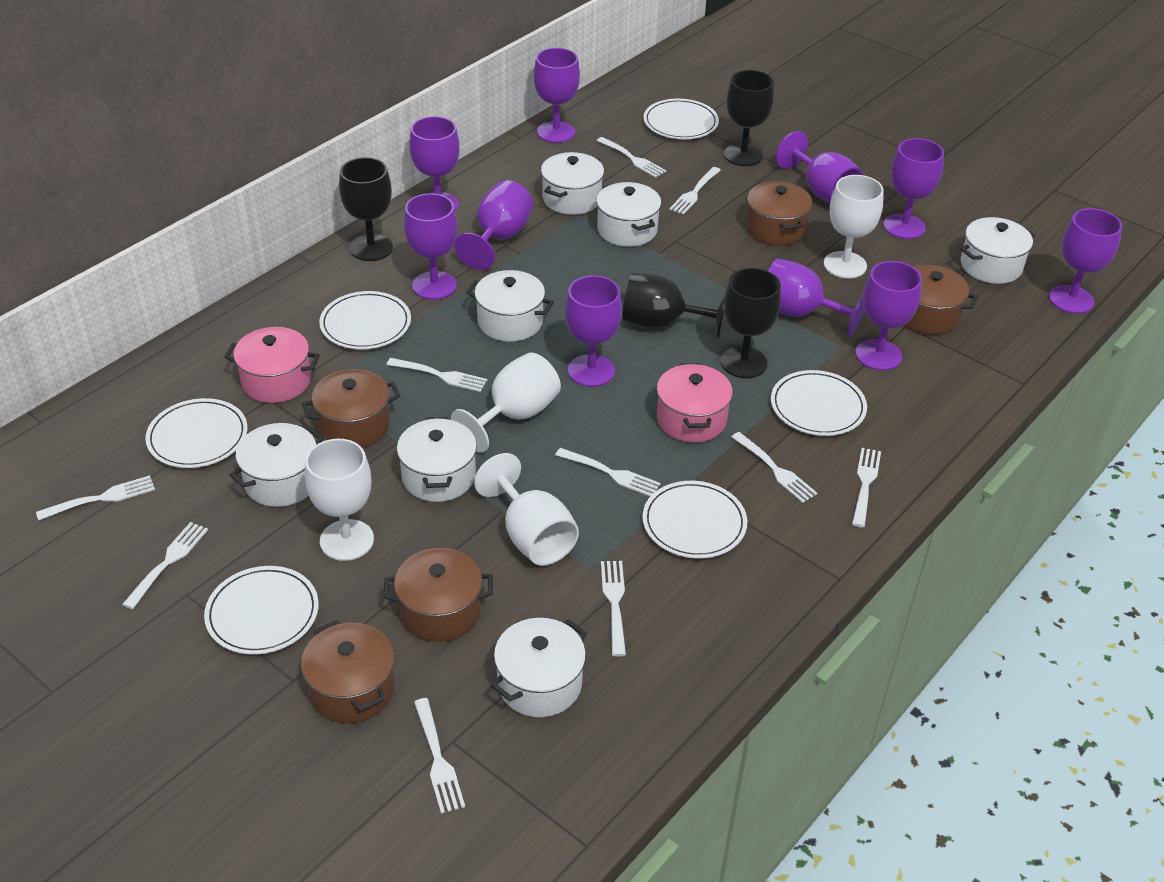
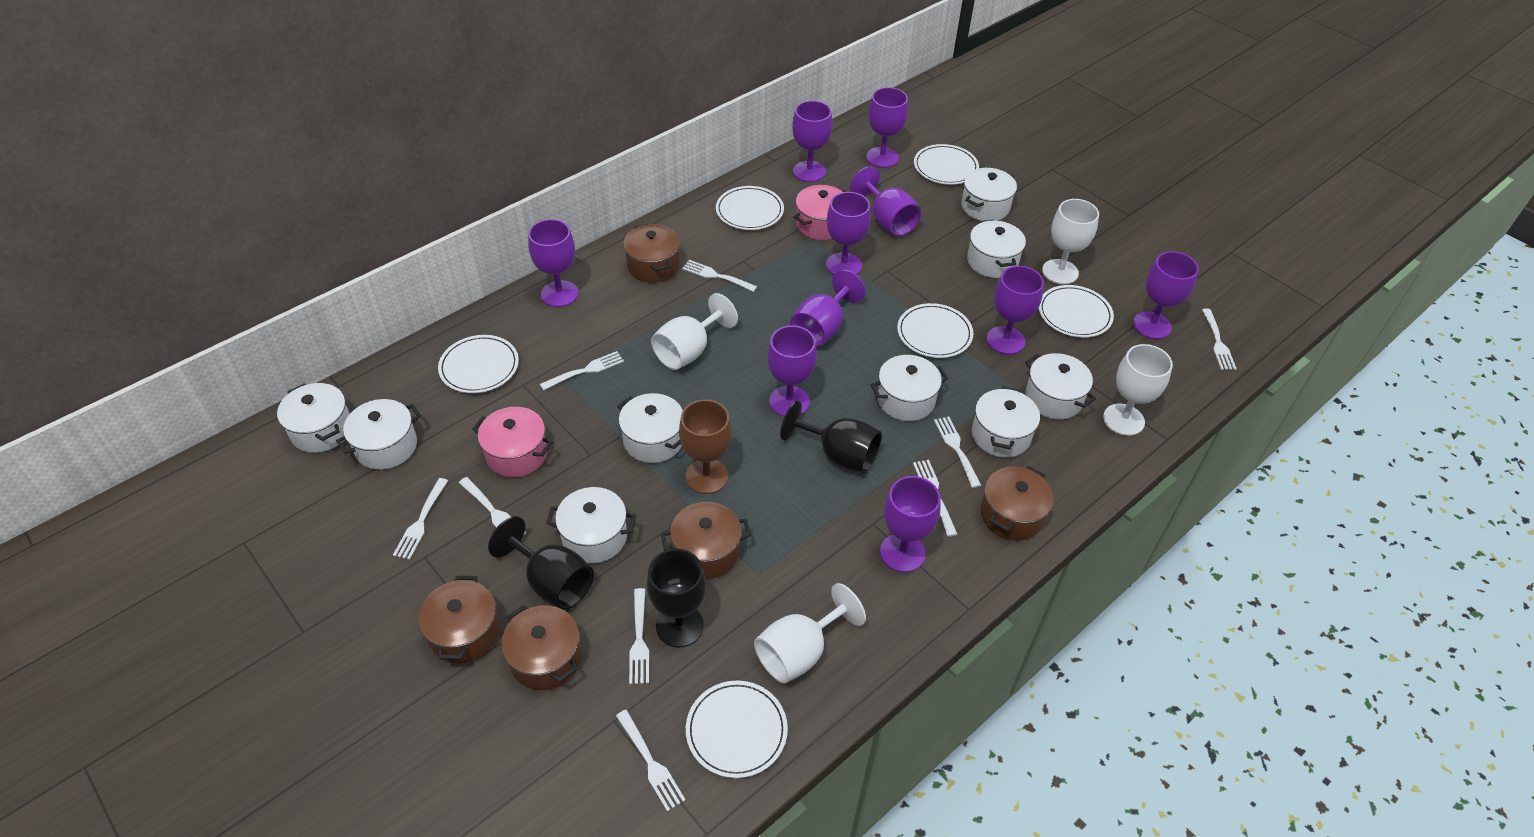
black goblet: [339,157,393,261] [622,273,725,338] [721,268,781,378] [724,70,774,166] = 4 -> [488,516,594,610] [647,549,706,648] [780,401,882,473] = 3
brown goblet: none = 0 -> [679,399,732,494] = 1
white fork: [36,475,155,521] [122,522,208,609] [387,358,487,392] [414,698,465,814] [555,448,661,496] [597,137,666,178] [601,561,626,656] [669,167,721,215] [732,432,818,503] [852,448,881,527] = 10 -> [393,478,448,560] [459,477,526,534] [540,351,624,390] [616,710,686,812] [629,588,649,684] [682,260,757,292] [913,460,958,537] [934,416,982,488] [1202,309,1237,370] = 9
white pot: [229,423,324,507] [397,417,477,502] [466,270,554,342] [491,618,587,717] [541,152,604,215] [596,182,661,247] [960,217,1035,284] = 7 -> [277,383,350,453] [336,399,421,470] [546,487,636,563] [617,393,683,463] [870,355,948,421] [961,168,1017,221] [967,220,1026,278] [972,386,1040,458] [1025,353,1096,420] = 9

